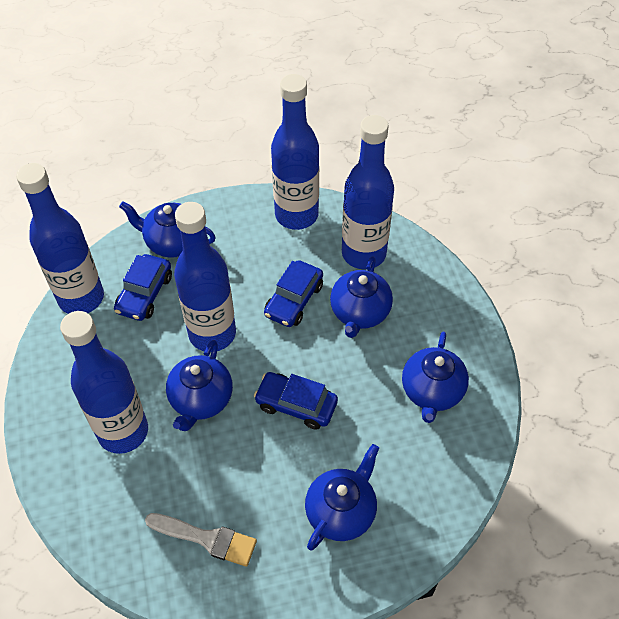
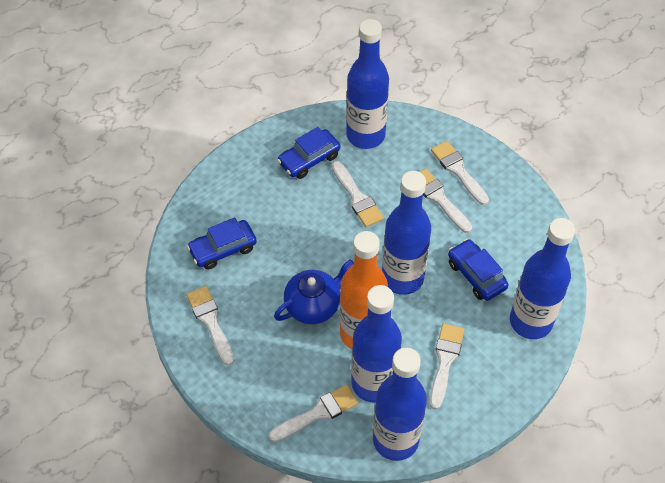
blue teapot: [119,202,216,258] [166,340,233,431] [305,444,379,550] [330,256,393,338] [402,332,469,423] = 5 -> [274,259,354,324] = 1
orange bottle: none = 0 -> [340,231,388,349] = 1
white brush: [145,513,257,567] = 1 -> [186,286,234,365] [269,384,359,442] [332,161,384,227] [420,168,472,233] [430,323,465,409] [431,141,489,205] = 6

